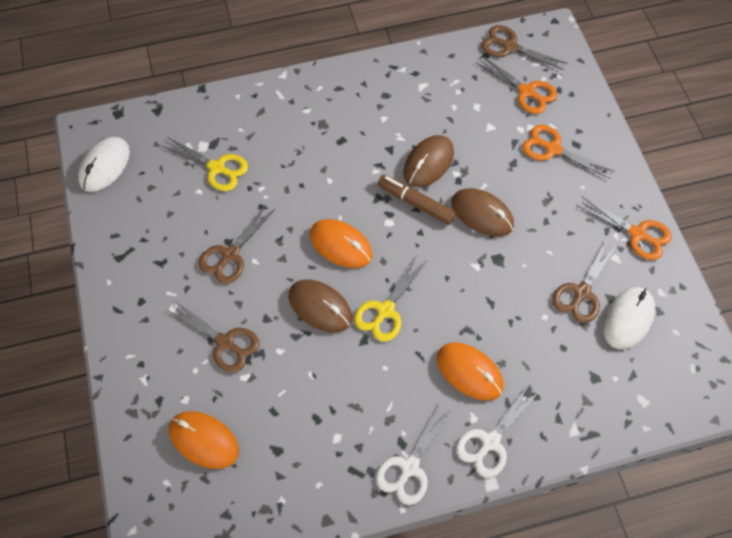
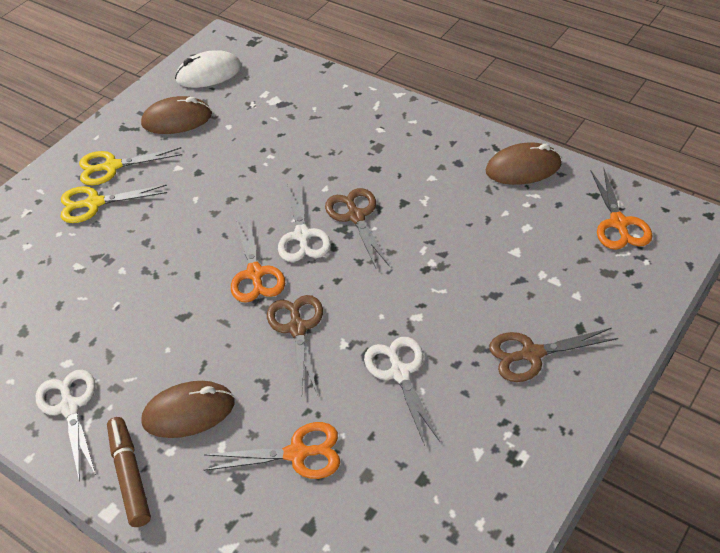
brown scissors: [167,300,260,373] [199,204,275,284] [481,25,568,70] [552,239,617,323] = 4 -> [267,295,323,396] [325,188,390,268] [489,328,618,382] = 3
orange mouse: [169,411,239,469] [310,219,372,268] [437,342,504,401] = 3 -> none = 0
white mouse: [78,137,130,192] [603,287,655,349] = 2 -> [175,50,242,88] = 1
white scissors: [376,402,452,505] [456,384,539,478] = 2 -> [36,370,96,479] [278,182,331,262] [364,337,440,446] = 3

